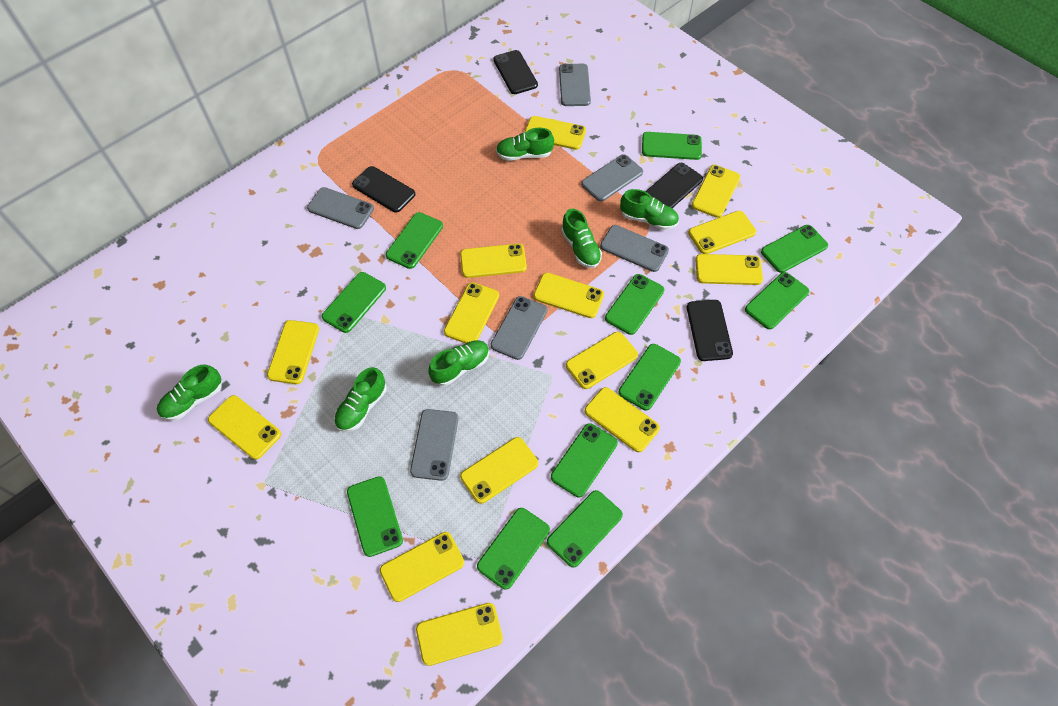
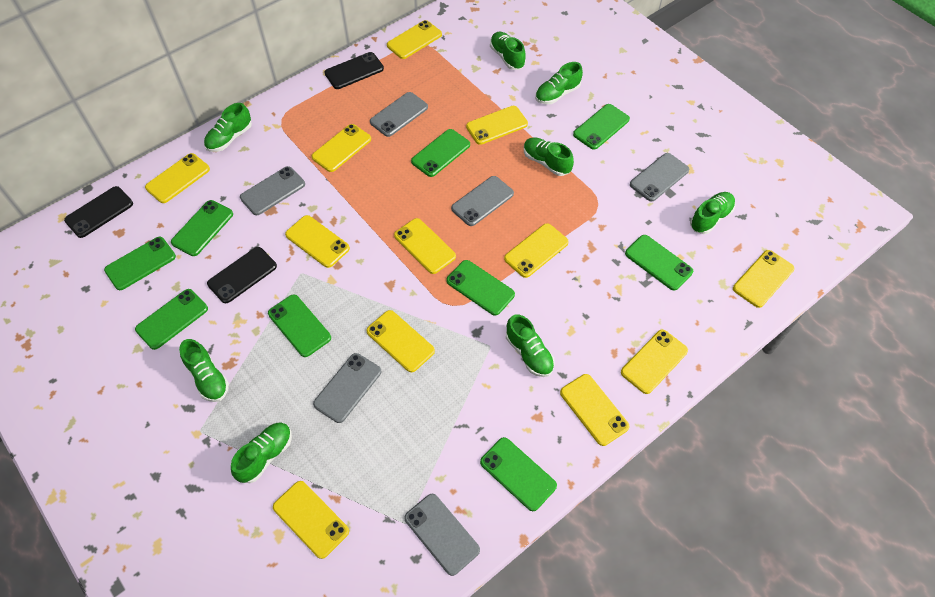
black phone: [352,166,415,212] [493,50,538,94] [645,163,703,208] [687,300,733,361] = 4 -> [64,186,133,238] [207,247,277,303] [324,52,384,89] = 3
green phone: [322,272,386,333] [347,476,403,557] [386,212,443,269] [477,508,550,590] [547,490,623,568] [551,423,618,497] [605,274,664,335] [619,344,681,410] [642,132,702,160] [745,272,809,329] [761,225,828,273] = 11 -> [104,237,176,290] [135,289,208,350] [171,200,233,256] [268,295,331,357] [411,129,470,177] [446,260,515,316] [480,437,557,511] [573,104,630,150] [625,235,693,290] = 9
green shoe: [157,364,222,421] [334,367,387,432] [429,340,489,386] [496,128,554,161] [561,209,602,268] [620,189,679,230] = 6 -> [179,339,229,402] [204,103,252,152] [231,423,292,483] [490,31,526,70] [506,314,555,377] [524,137,574,176] [535,62,583,104] [690,192,735,234] = 8
yellow phone: [208,395,281,460] [267,320,319,384] [380,532,464,602] [416,603,503,666] [444,282,499,343] [460,244,527,278] [460,437,538,504] [525,116,586,150] [534,273,604,318] [566,332,638,389] [585,387,660,452] [688,211,756,254] [692,165,740,218] [695,254,763,285] = 14 -> [145,153,210,203] [273,481,349,559] [285,215,350,268] [312,124,371,172] [366,310,435,372] [387,20,442,59] [394,218,456,274] [466,106,528,145] [504,223,569,278] [560,374,629,446] [621,330,688,394] [733,250,794,308] = 12

